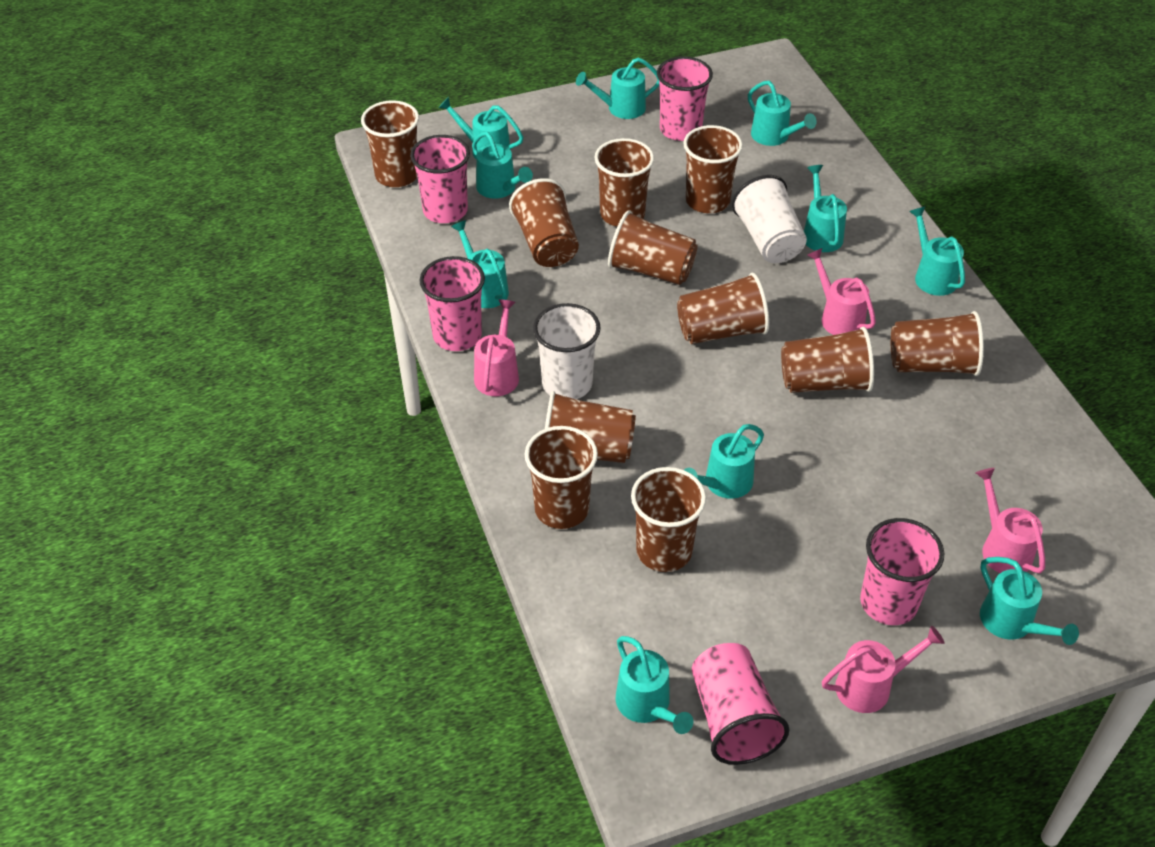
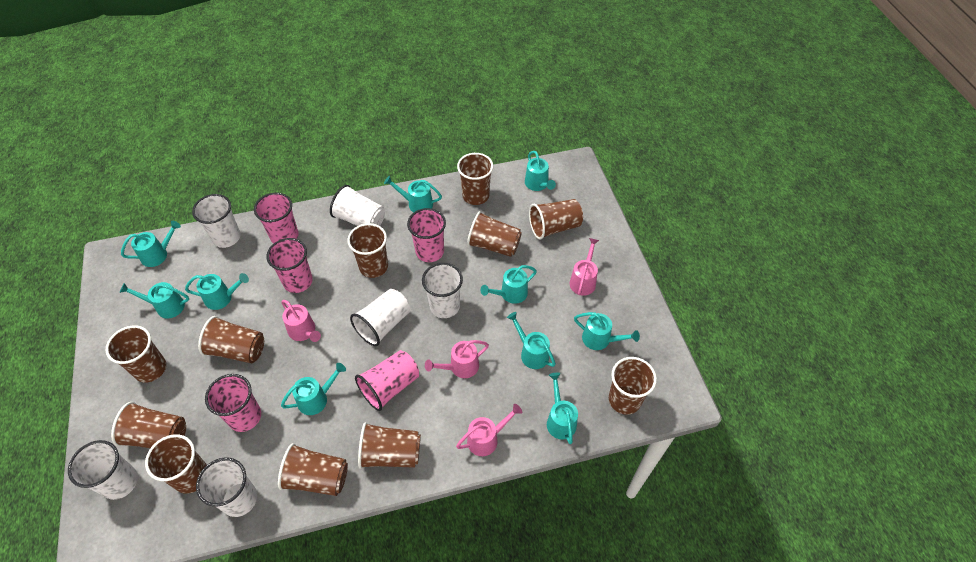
white cup: [533,303,601,399] [732,175,807,263] = 2 -> [68,440,138,500] [192,194,241,248] [196,457,257,517] [330,185,385,226] [350,289,410,346] [422,263,463,318] = 6

